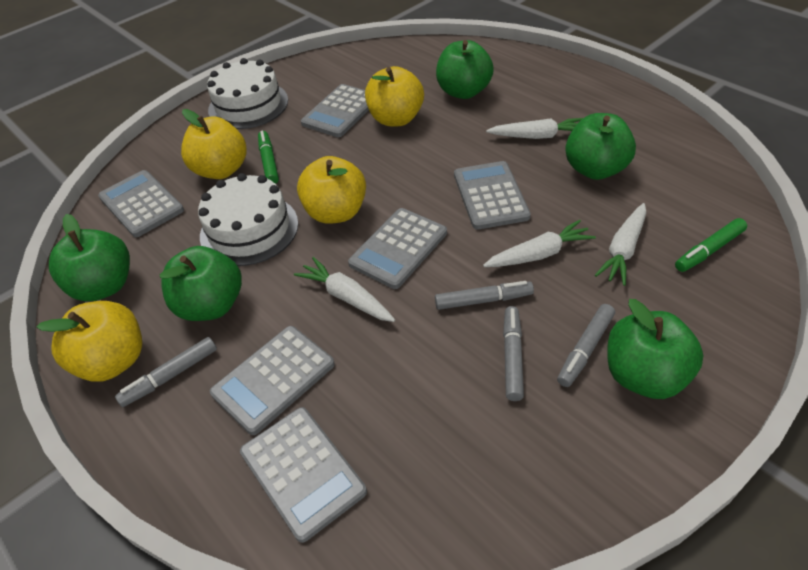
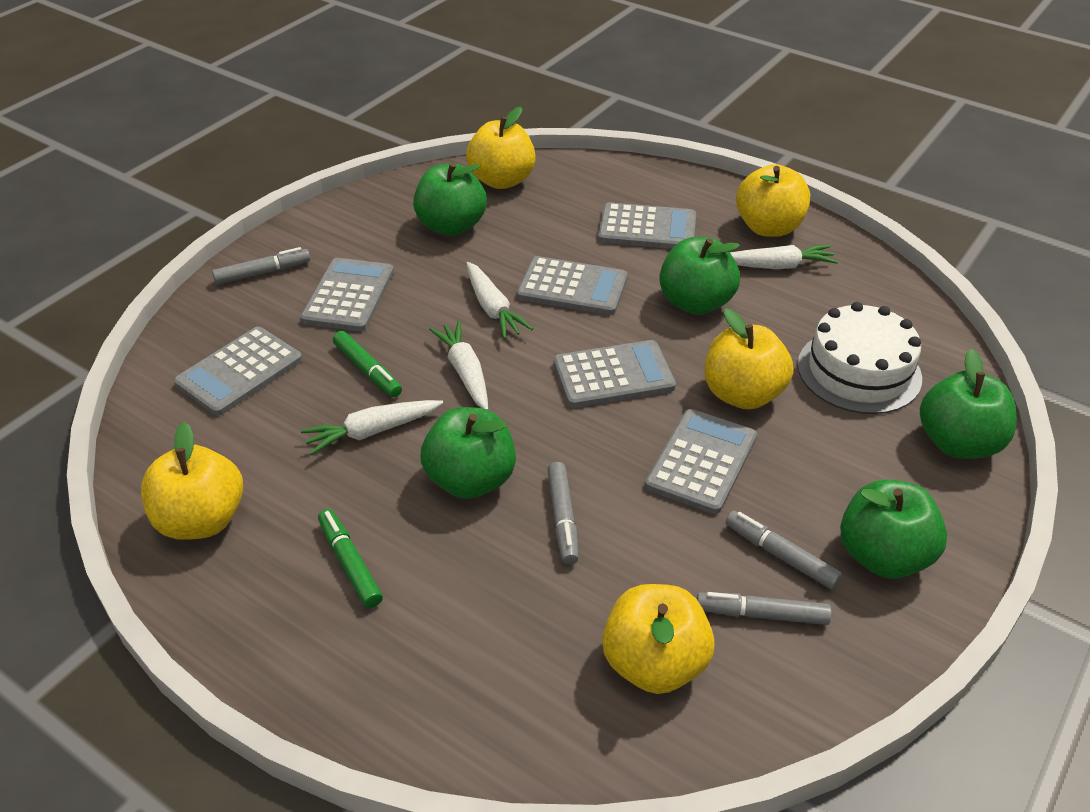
white cake: [198,173,298,266] [207,58,288,129] = 2 -> [797,302,922,414] = 1
yellow apple: [37,301,142,382] [181,109,247,179] [297,156,366,224] [365,66,424,126] = 4 -> [141,422,243,540] [466,107,536,189] [602,584,715,694] [705,308,793,409] [736,164,810,237] = 5

